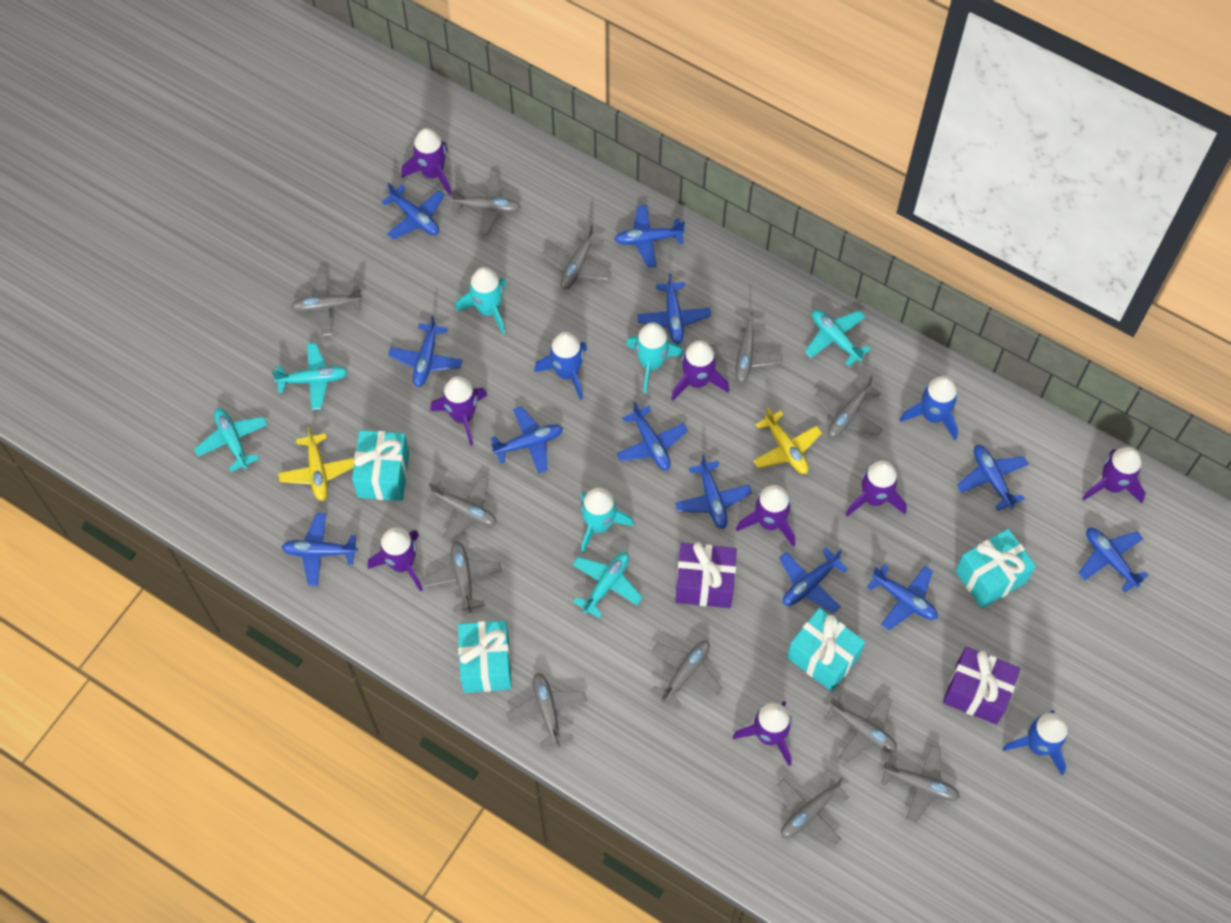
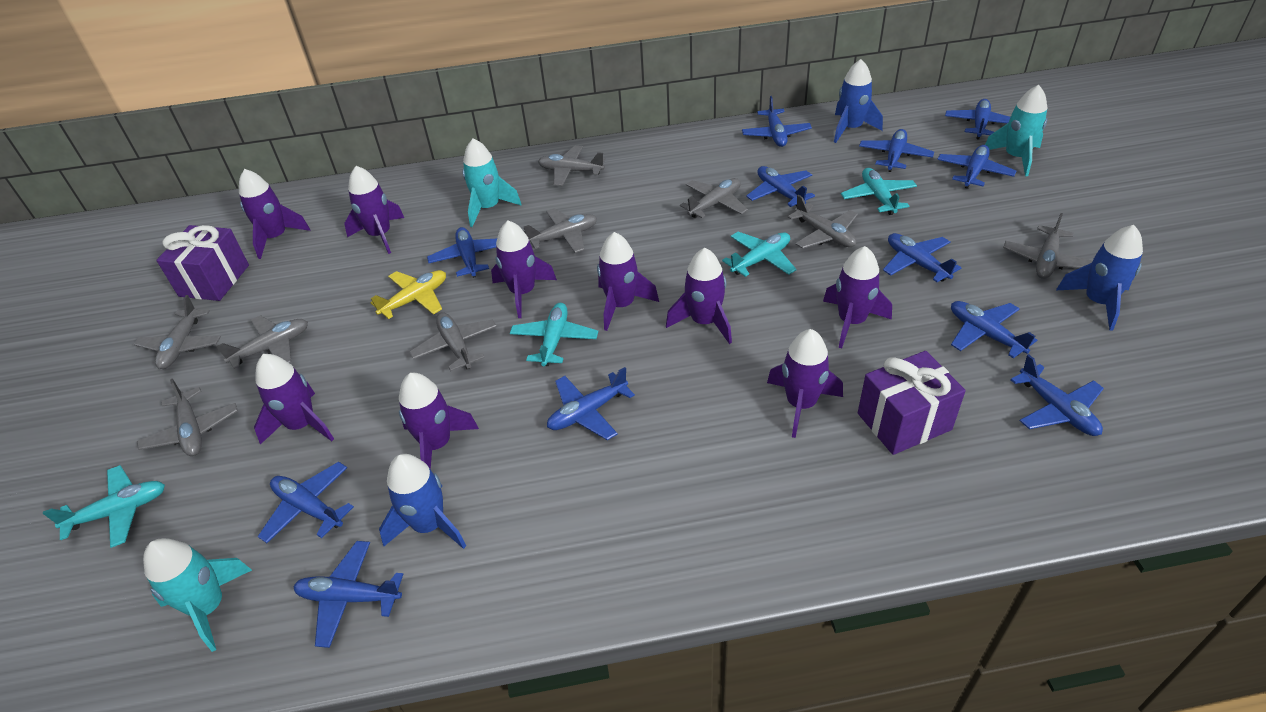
grey plane: [291,271,363,336] [423,541,502,613] [426,476,496,542] [450,174,521,236] [507,673,587,748] [542,224,612,290] [652,640,723,708] [710,311,783,383] [777,773,849,846] [815,375,883,438] [824,693,897,764] [881,745,960,824] = 12 -> [134,295,221,369] [137,379,238,456] [216,315,308,369] [410,312,497,371] [524,208,597,253] [538,145,605,186] [680,178,748,218] [788,195,858,249] [1003,213,1092,279] = 9
purple rocket: [368,528,423,591] [401,128,451,196] [430,376,487,446] [671,340,729,401] [733,701,792,766] [736,485,795,547] [846,460,907,516] [1082,447,1146,503] = 8 -> [239,169,310,259] [254,354,334,445] [344,166,404,254] [399,373,479,470] [491,220,557,318] [597,232,659,331] [666,248,732,344] [767,329,843,438] [823,246,892,348] = 9
turquoise gift: [352,430,409,501] [458,620,512,693] [787,608,865,691] [955,529,1036,608] = 4 -> none = 0
yellow plane: [278,427,354,501] [753,408,822,474] = 2 -> [370,270,446,319] = 1

